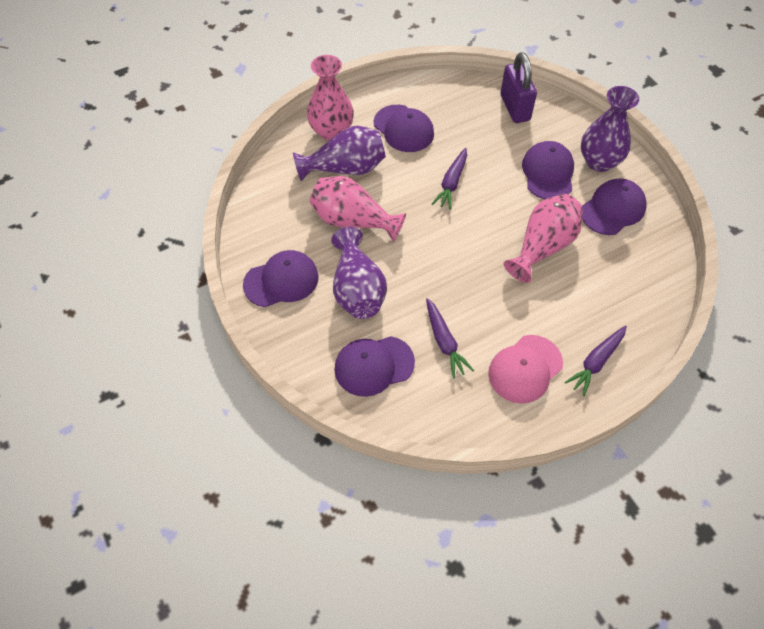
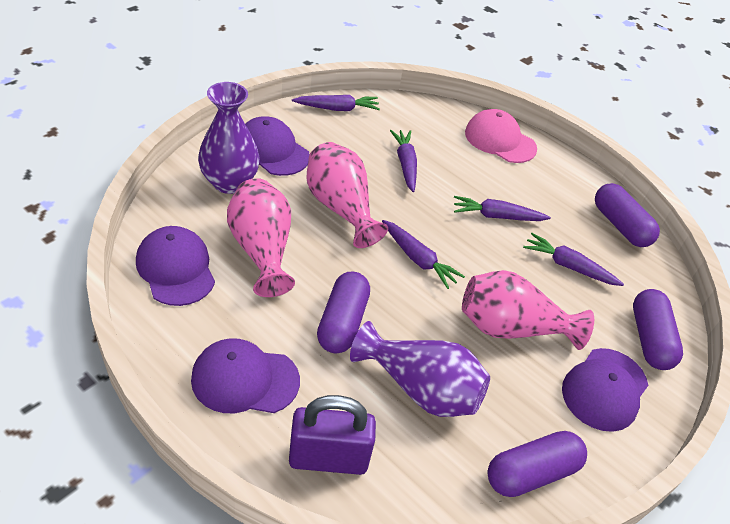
purple cap: [243,250,319,307] [334,336,415,397] [374,105,434,152] [522,141,574,199] [582,179,647,235] = 5 -> [136,226,215,306] [191,338,300,413] [245,116,310,176] [562,348,648,432] = 4
purple capsule: none = 0 -> [317,272,370,353] [488,431,587,497] [595,183,660,247] [633,289,683,370] = 4
purple carrot: [426,298,474,379] [432,148,467,210] [565,326,627,396] = 3 -> [292,95,380,111] [382,220,465,289] [390,130,417,192] [454,196,551,221] [523,233,624,286] = 5
purple vase: [293,126,386,182] [331,227,387,319] [581,86,639,172] = 3 -> [198,82,260,194] [350,321,490,417] = 2

